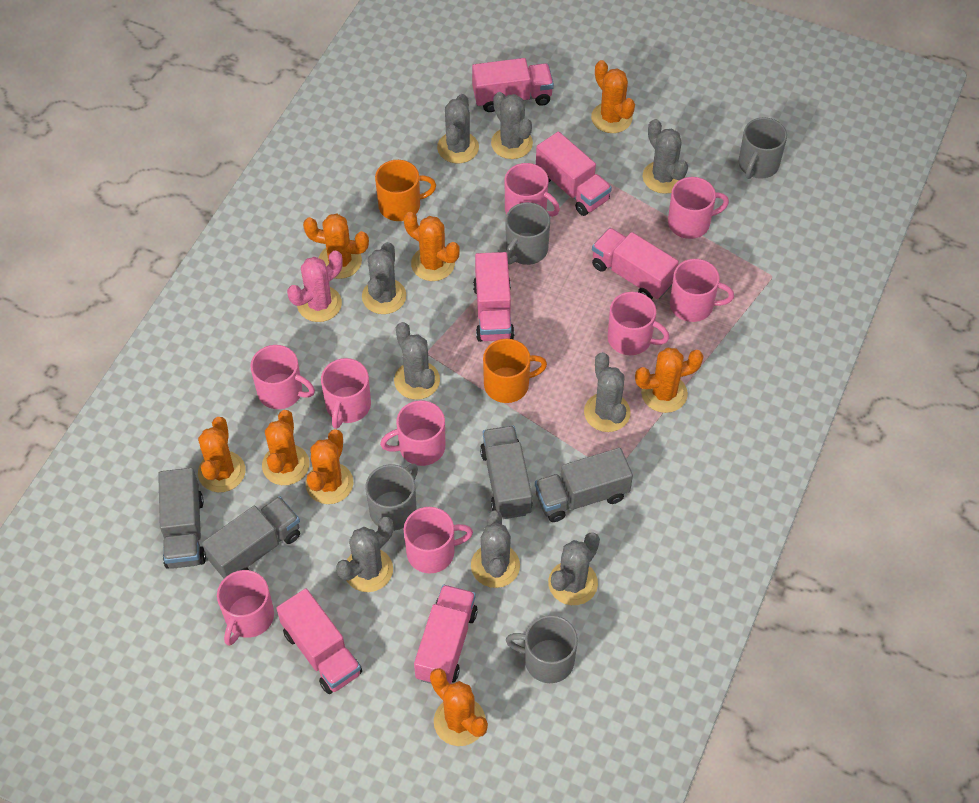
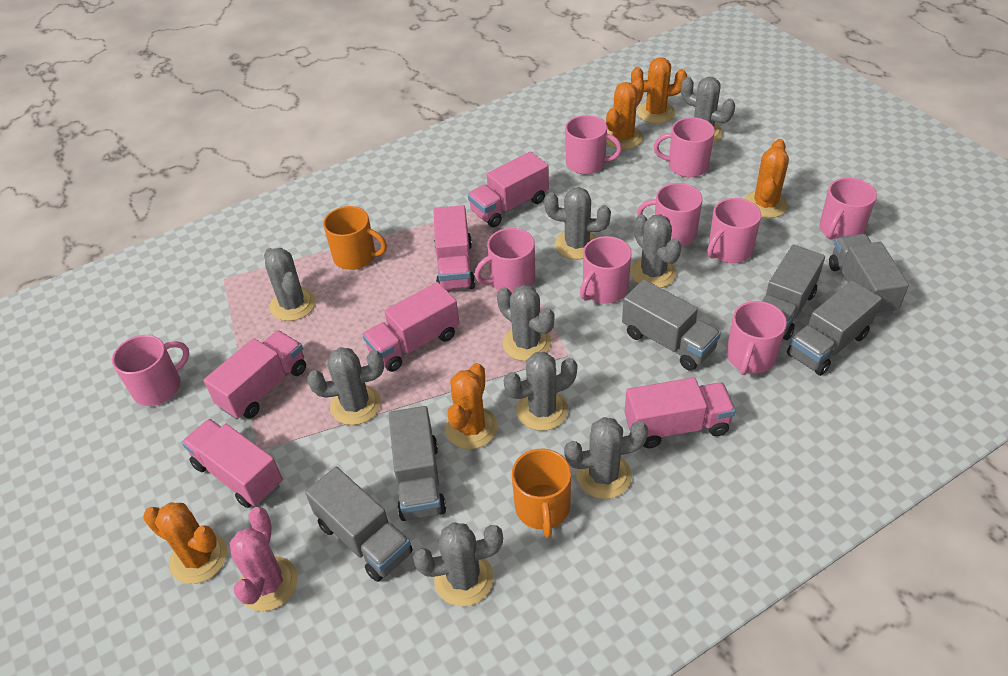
grey mug: [365,463,418,531] [506,202,550,265] [506,615,578,683] [739,117,787,179] = 4 -> none = 0
grey truck: [158,468,206,569] [202,496,300,578] [480,426,533,519] [535,448,633,522] = 4 -> [305,467,413,582] [389,406,446,521] [622,280,721,371] [762,245,825,340] [787,280,882,376] [829,234,909,317] = 6
orange cactus: [198,417,246,492] [262,410,309,485] [303,214,369,279] [306,429,353,504] [404,212,460,281] [430,668,488,746] [591,60,635,133] [635,348,704,413] = 8 -> [143,503,227,584] [445,363,498,449] [606,78,644,149] [631,57,687,124] [745,139,789,218] = 5

